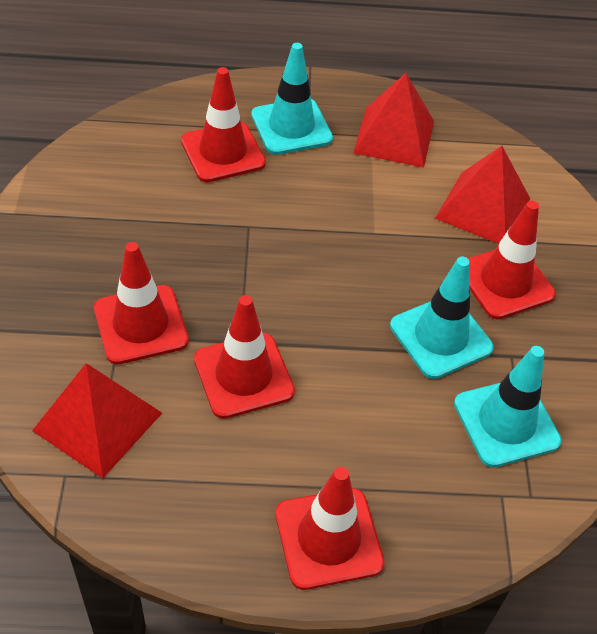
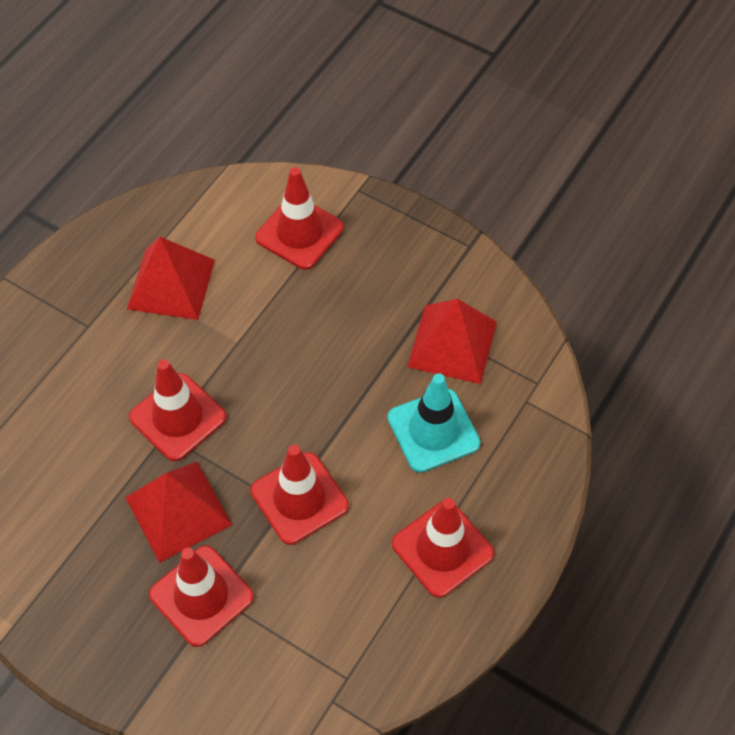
turquoise traffic cone: [251,43,333,155] [390,257,494,379] [454,346,562,467] = 3 -> [388,373,481,473] = 1

